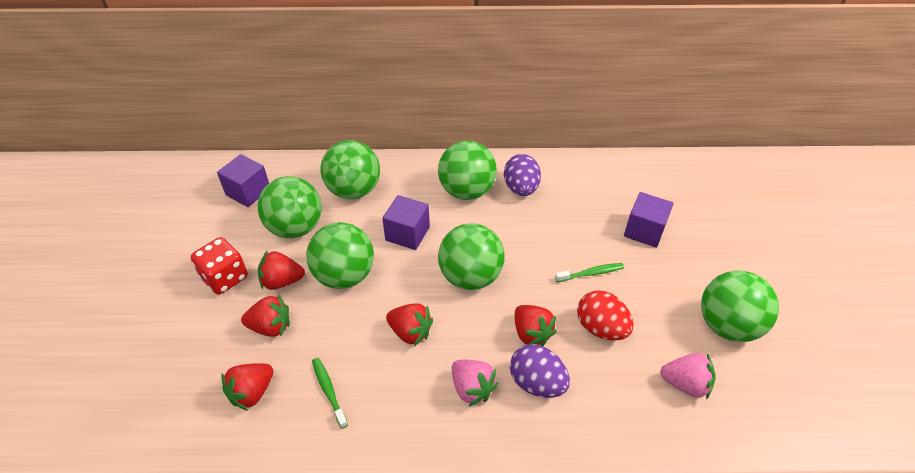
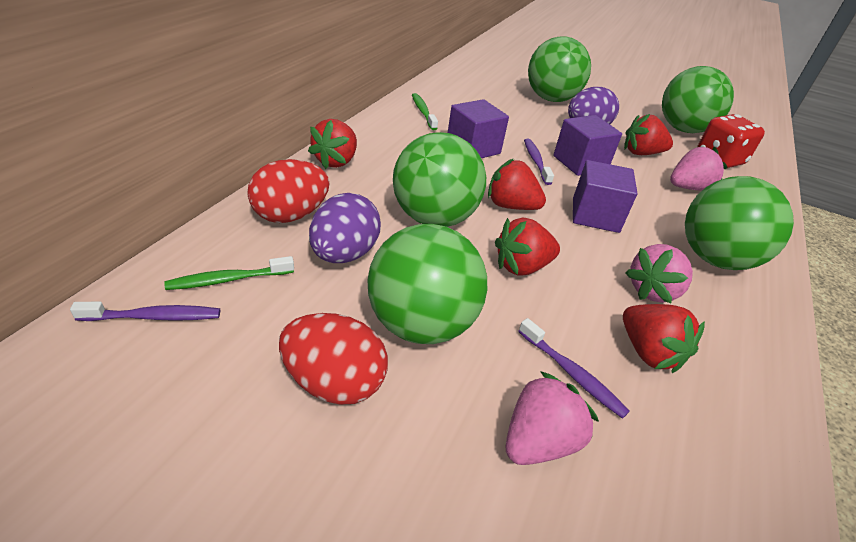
green ball: [258,176,322,238] [306,222,374,289] [321,140,380,199] [438,141,497,200] [438,223,505,290] [701,271,779,342] = 6 -> [368,224,487,344] [393,132,486,227] [528,36,591,102] [662,66,734,133] [685,176,794,270] = 5
pink strawberry: [452,360,499,406] [660,353,715,399] = 2 -> [506,371,599,465] [625,244,693,303] [670,147,728,191] = 3
purple toothbrush: none = 0 -> [70,302,220,321] [518,318,630,419] [524,139,554,185] = 3
red egg: [577,290,634,341] = 1 -> [247,159,329,223] [279,313,388,405] = 2

